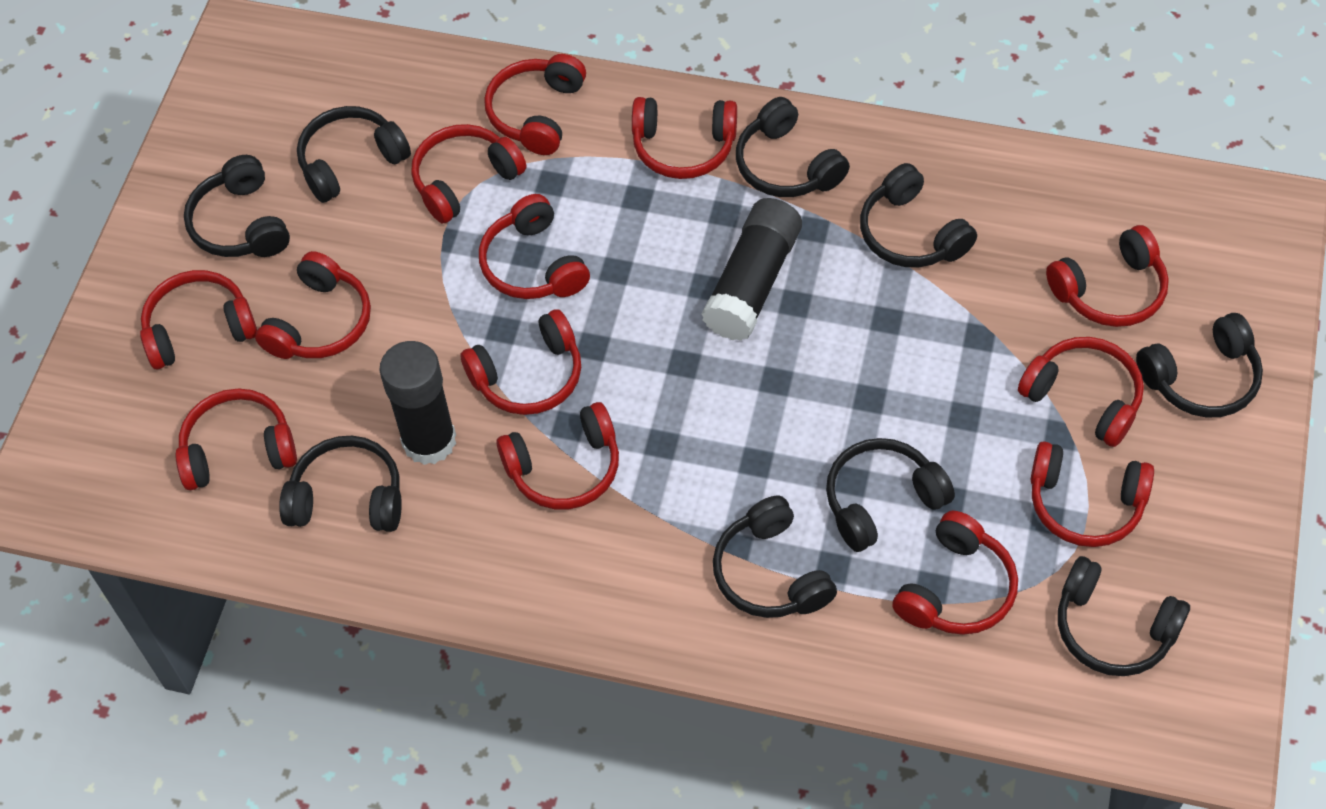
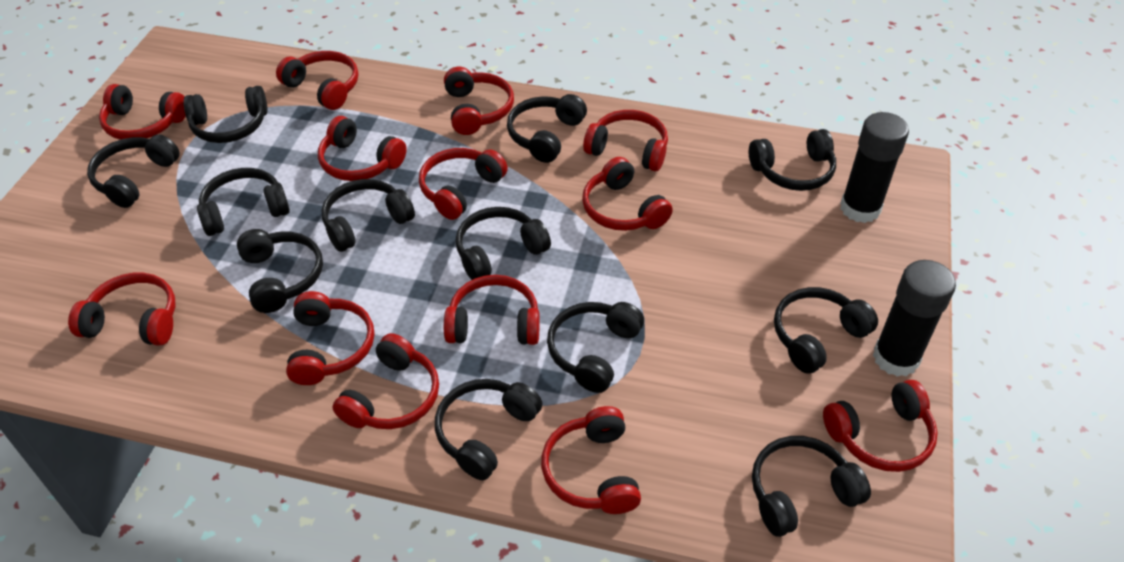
black headphones: [184,155,290,257] [279,436,402,532] [297,106,411,203] [713,496,837,618] [736,97,850,197] [826,438,955,552] [860,163,977,268] [1058,556,1190,676] [1136,313,1263,418] = 9 -> [87,134,180,208] [183,86,268,143] [197,168,290,236] [237,229,323,313] [322,179,415,252] [435,379,543,480] [456,207,551,280] [507,94,587,163] [547,302,644,393] [749,129,836,191] [752,436,871,537] [774,287,878,374] = 12

